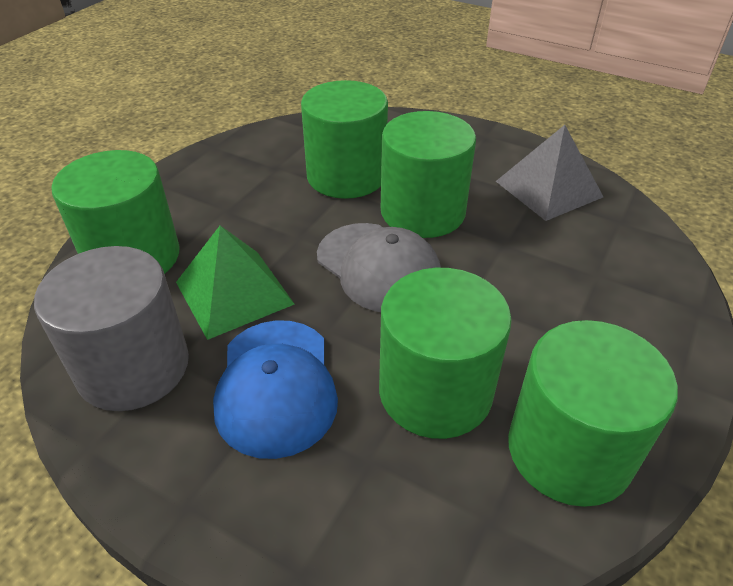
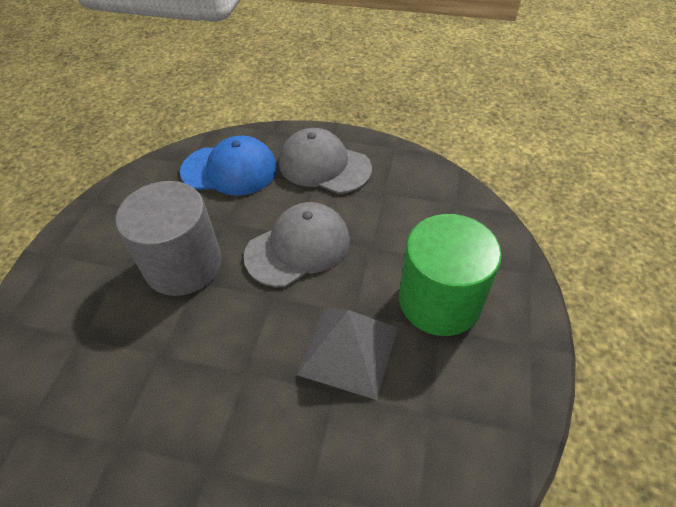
green cylinder: [51,150,180,274] [301,80,388,199] [379,268,512,439] [381,111,476,238] [508,320,678,507] = 5 -> [399,214,502,336] = 1
green pyramid: [176,226,295,340] = 1 -> none = 0
grey cap: [317,223,441,312] = 1 -> [244,202,350,287] [279,128,372,194] = 2

